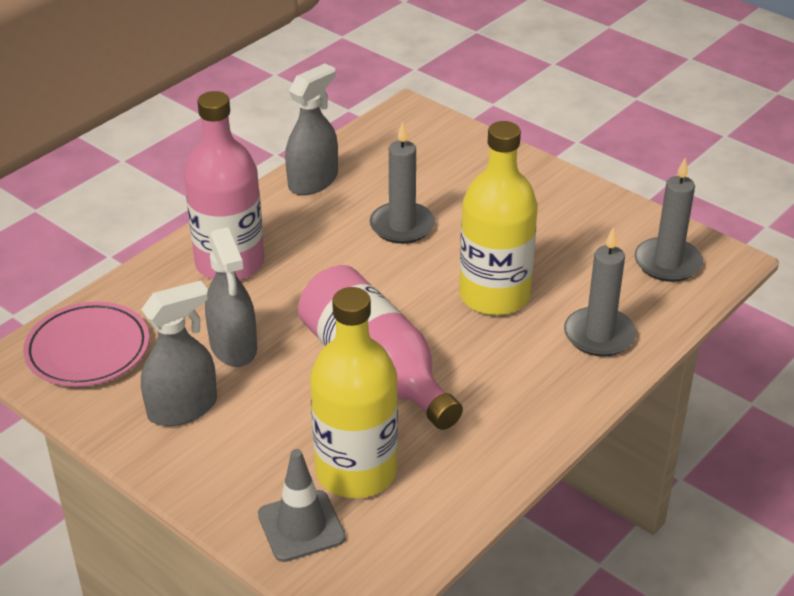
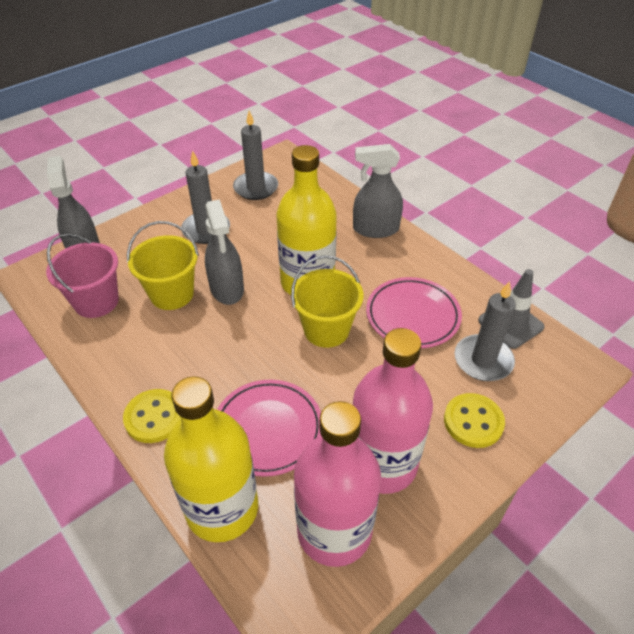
pink bucket: none = 0 -> [46,234,119,318] = 1
pink plate: [23,301,149,387] = 1 -> [217,380,321,477] [366,277,462,348] = 2
yellow bucket: none = 0 -> [127,221,199,310] [291,255,364,348] = 2
yellow button: none = 0 -> [123,389,181,443] [444,393,505,448] = 2

